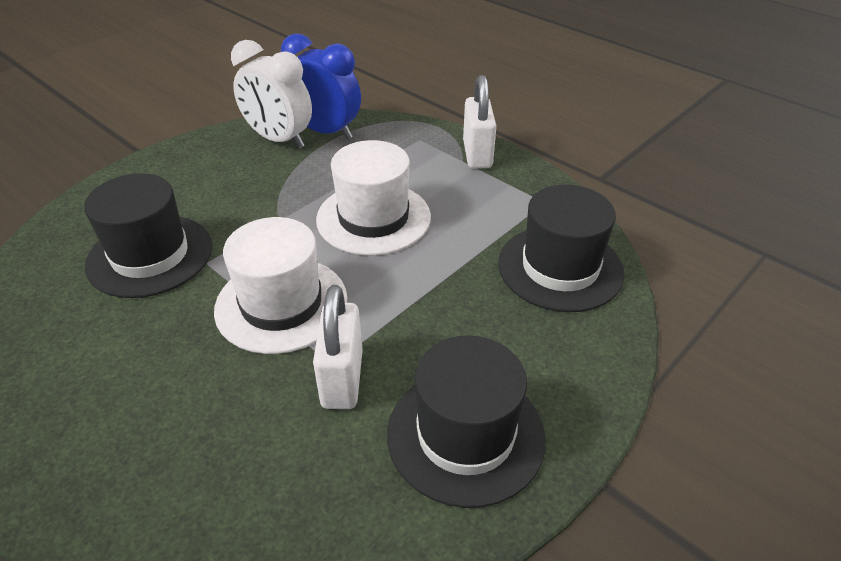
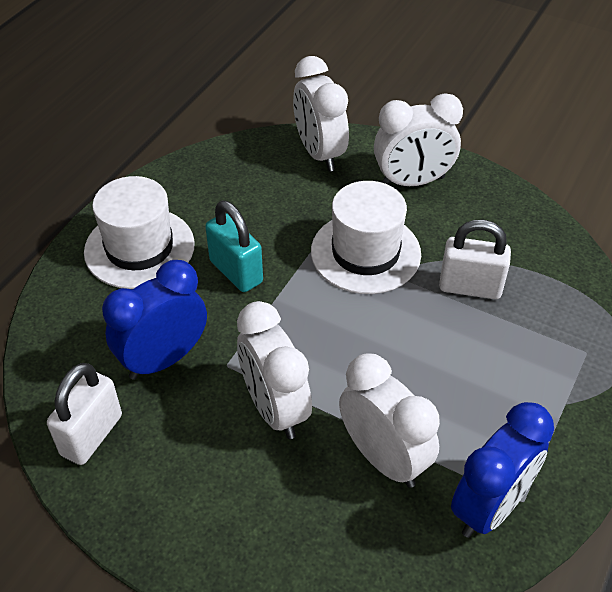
black hat: [84,173,213,298] [387,335,546,508] [498,185,624,312] = 3 -> none = 0
blue clock: [281,33,361,140] = 1 -> [102,260,207,380] [451,402,554,538] = 2
turquoise padlock: none = 0 -> [205,201,263,292] = 1
white clock: [231,40,312,149] = 1 -> [237,301,312,439] [293,56,349,172] [339,354,440,488] [374,93,463,186] = 4

